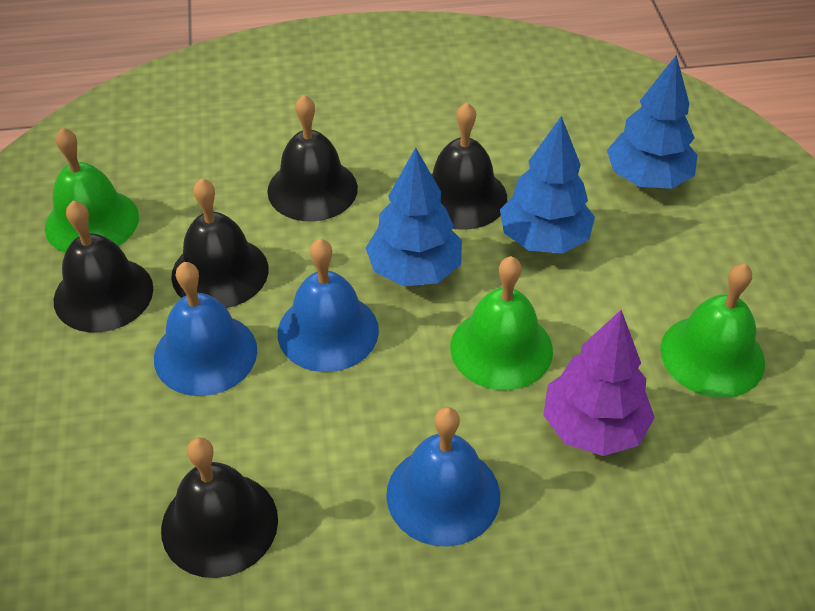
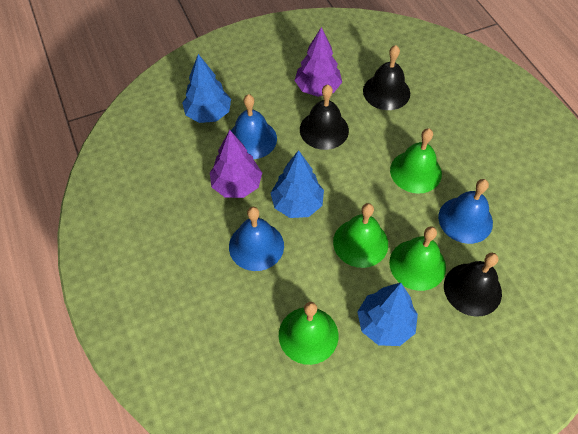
black bell: [54,201,153,332] [161,437,278,578] [171,178,268,308] [267,95,358,221] [431,102,507,230] = 5 -> [300,85,349,150] [363,45,410,110] [444,253,502,317] = 3
green bell: [45,127,139,253] [450,256,553,390] [660,263,765,398] = 3 -> [279,302,338,365] [333,203,388,268] [389,226,446,291] [390,128,442,194] = 4
purple tree: [543,310,655,456] = 1 -> [210,130,262,198] [294,27,342,97] = 2

